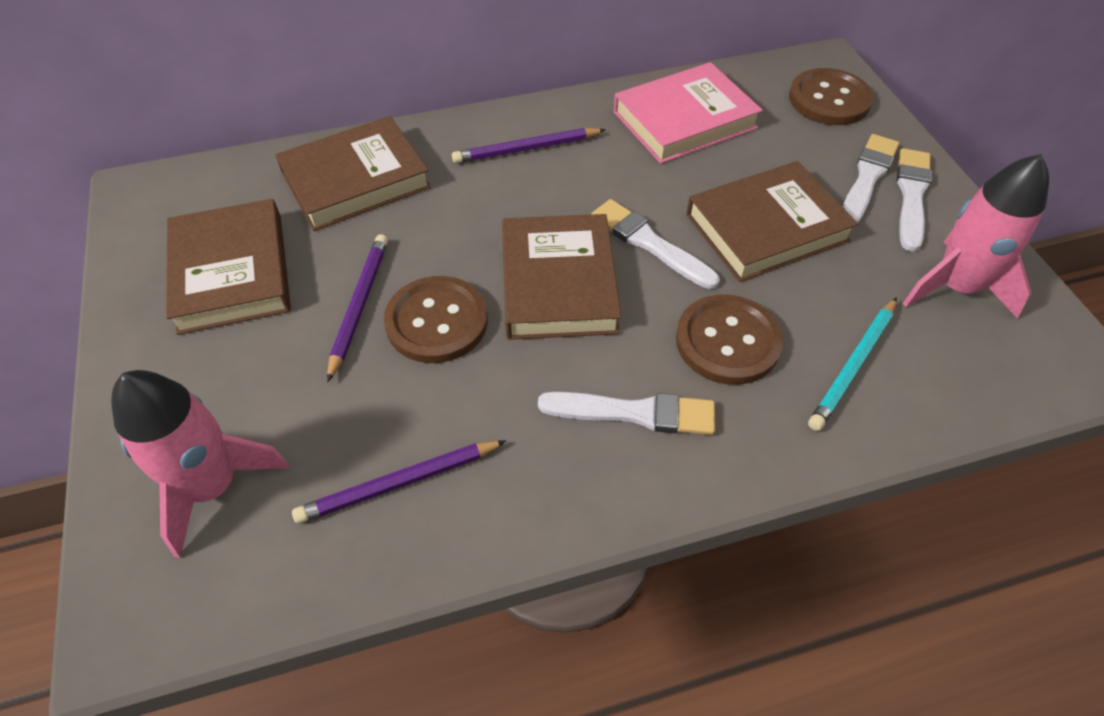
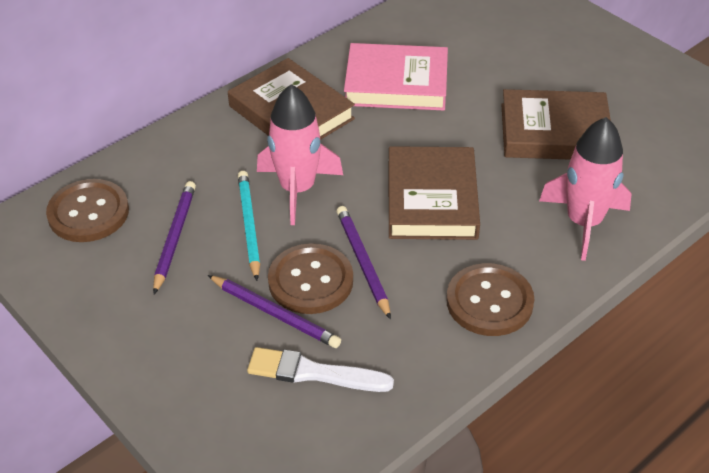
brown book: [166,199,291,335] [275,116,431,231] [502,214,621,340] [686,161,858,282] = 4 -> [228,58,355,140] [389,146,480,240] [501,89,611,160] = 3
white brush: [538,392,715,435] [591,199,720,289] [842,134,899,227] [897,148,932,252] = 4 -> [247,347,394,392] = 1

